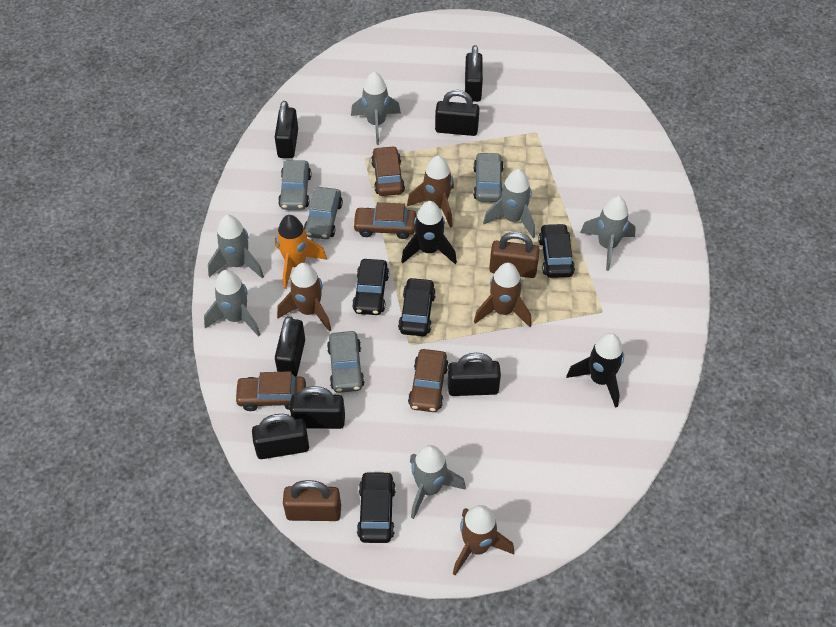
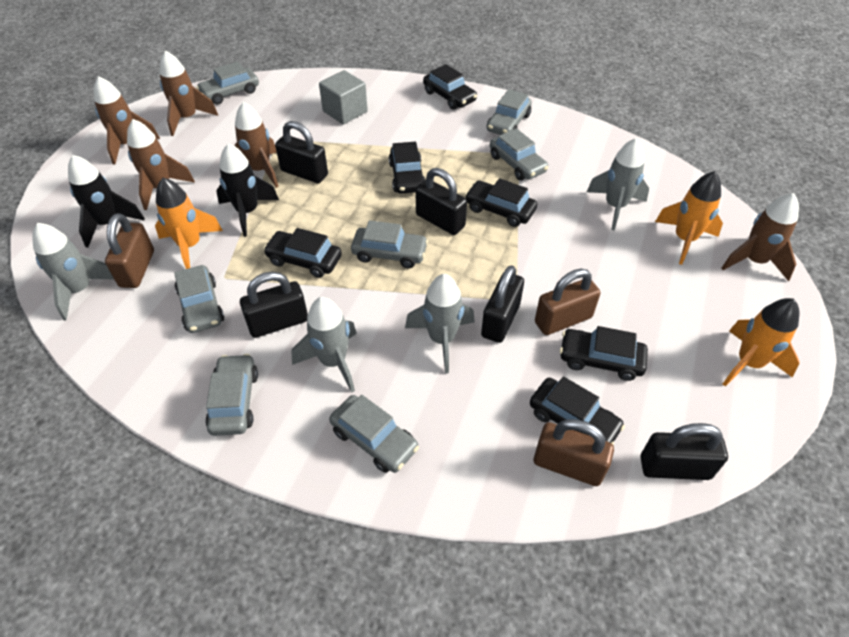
black car: [352,259,389,315] [357,471,396,543] [398,277,436,336] [538,223,575,278] = 4 -> [263,228,342,278] [388,142,426,194] [423,64,477,110] [465,178,537,227] [530,377,625,445] [560,326,648,381] = 6
black padlock: [252,414,309,459] [275,101,298,158] [275,316,305,376] [290,386,345,429] [435,90,480,136] [448,353,501,396] [465,45,483,102] = 7 -> [240,272,308,338] [275,121,328,183] [415,168,467,235] [481,265,524,343] [640,423,728,480] = 5
brown car: [234,371,306,411] [353,202,416,239] [371,146,405,196] [408,349,449,412] = 4 -> none = 0
brown padlock: [283,480,341,521] [489,232,540,278] = 2 -> [105,213,154,288] [534,419,614,486] [535,268,600,335] = 3
brown rocket: [277,263,331,332] [407,156,454,228] [453,505,514,575] [474,263,532,327] = 4 -> [94,76,160,165] [127,119,195,210] [159,50,218,136] [234,102,279,188] [722,193,799,281] = 5
grey car: [278,161,312,210] [304,187,343,239] [327,331,365,393] [473,152,504,202] = 4 -> [174,265,224,333] [196,61,259,105] [206,354,258,436] [329,395,419,473] [351,220,428,268] [487,89,532,135] [490,128,548,180] = 7
grey cube: none = 0 -> [319,70,368,124] = 1
grey rocket: [204,270,261,337] [208,215,264,279] [351,72,401,145] [410,445,466,519] [483,169,535,238] [580,196,636,271] = 6 -> [32,223,114,320] [292,297,357,393] [405,274,475,373] [587,138,649,230] = 4
orange rocket: [275,215,327,289] = 1 -> [155,178,223,269] [655,171,723,265] [723,298,800,387] = 3

